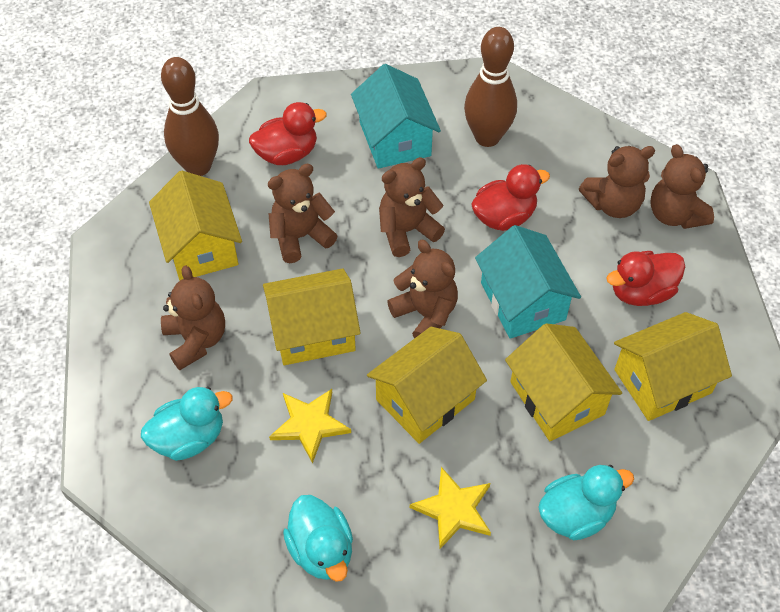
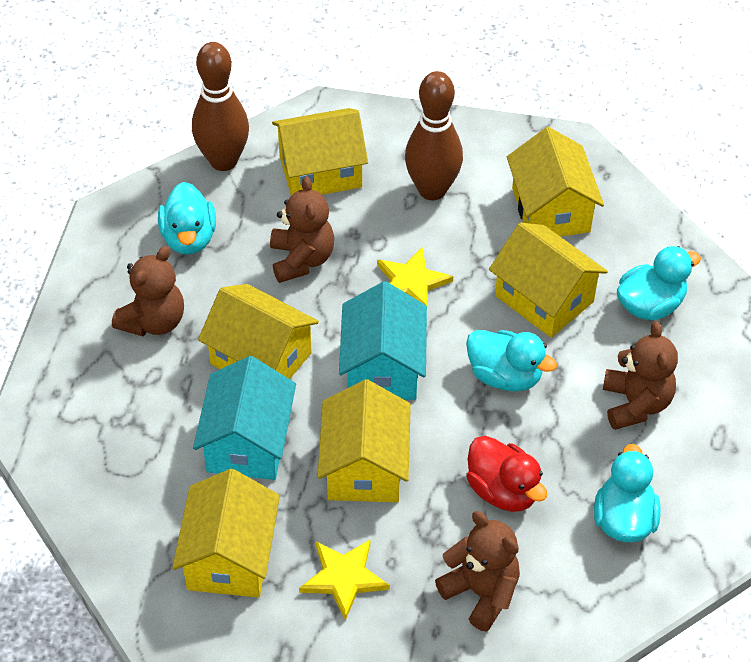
brown teddy bear: [161,265,225,370] [268,164,337,263] [379,157,445,257] [387,240,458,338] [579,146,655,218] [650,144,714,229] = 6 -> [112,246,184,336] [270,176,334,283] [435,511,520,632] [603,322,678,430] = 4
red duck: [249,102,327,165] [471,164,550,231] [607,251,685,306] = 3 -> [466,436,547,512] = 1
turquoise duck: [141,387,232,461] [283,495,353,582] [538,465,634,540] = 3 -> [158,182,216,255] [466,330,557,391] [594,444,661,542] [617,246,701,320] = 4
yellow house: [149,170,242,280] [263,268,360,365] [367,327,487,444] [505,323,622,441] [614,312,732,421] = 5 -> [172,469,280,598] [198,284,319,379] [272,108,368,196] [317,379,411,502] [489,223,608,338] [507,127,604,237] = 6

